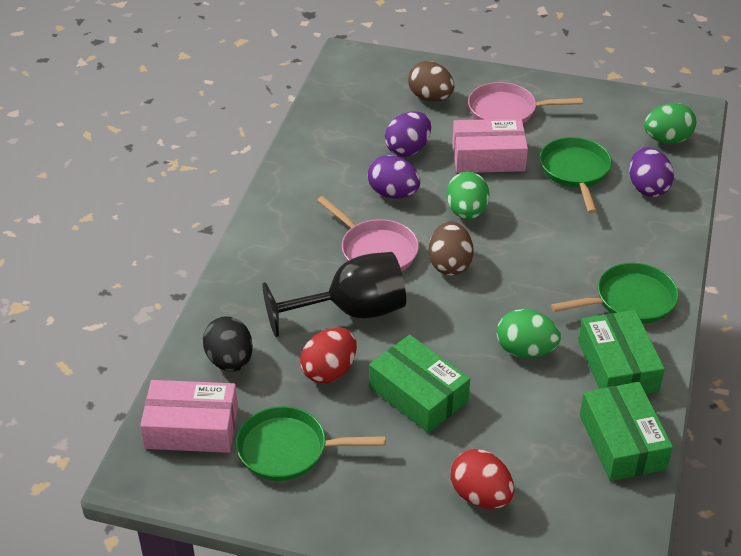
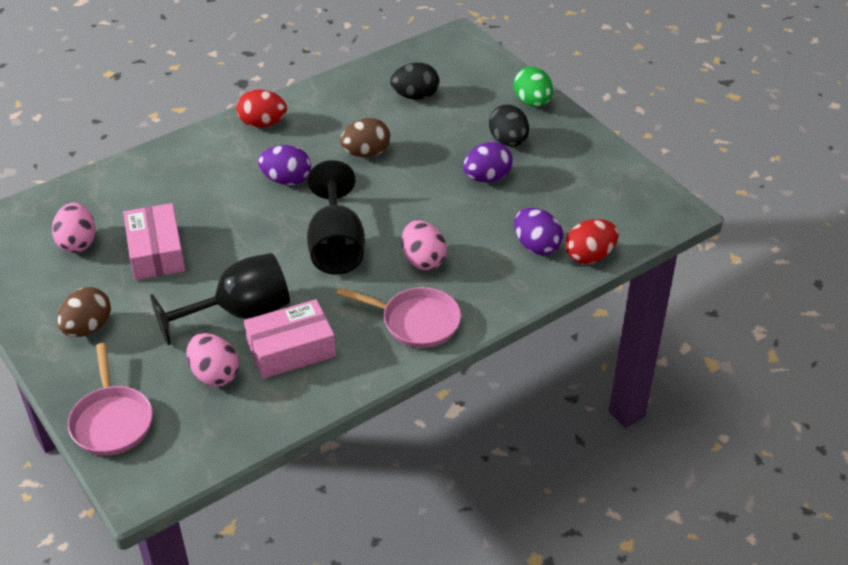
black egg: [203,316,253,372] = 1 -> [390,62,439,100] [489,105,529,147] = 2
black goblet: [262,252,406,337] = 1 -> [150,253,290,345] [307,160,365,275] = 2
green box: [369,335,470,433] [578,310,665,394] [580,382,673,481] = 3 -> none = 0
green egg: [446,171,489,220] [496,309,561,358] [644,103,696,144] = 3 -> [514,67,553,107] = 1
green pan: [236,406,386,481] [540,137,612,214] [551,263,679,324] = 3 -> none = 0
pink egg: none = 0 -> [52,203,95,253] [186,333,239,387] [402,220,447,270] = 3

